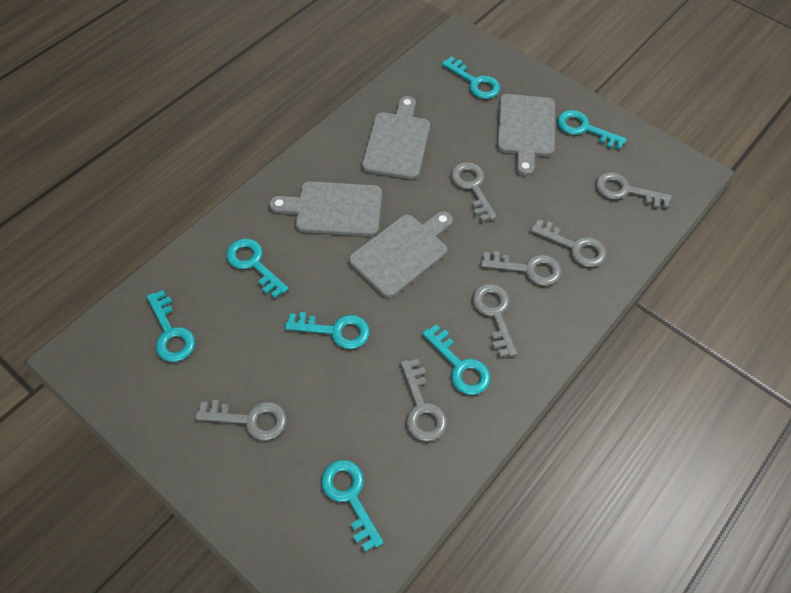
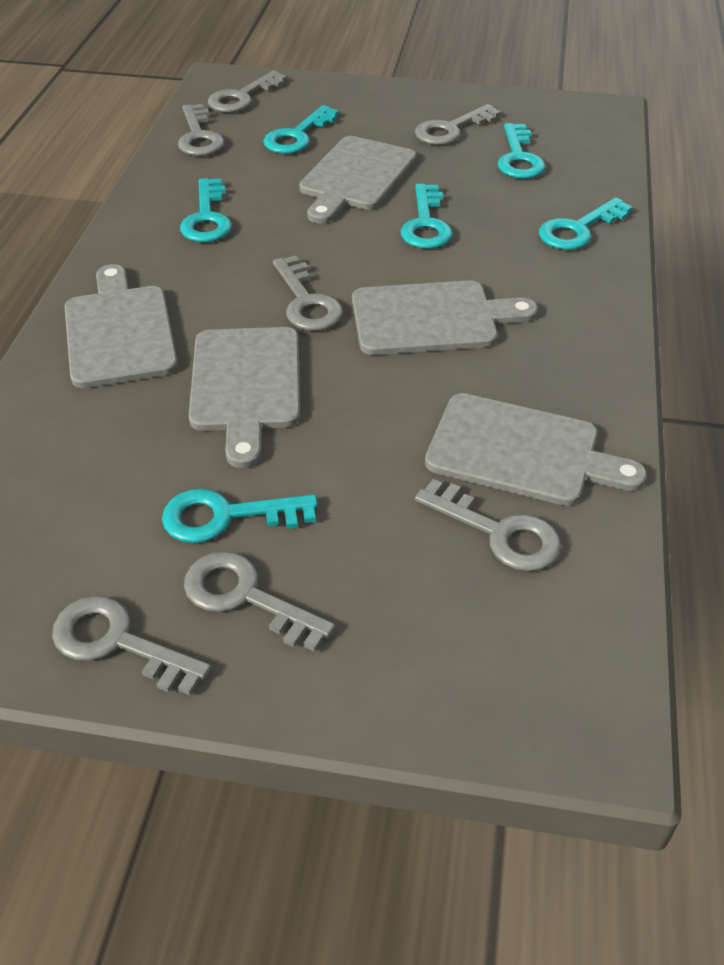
grey cutting board: [269,181,382,236] [349,211,453,298] [362,96,430,179] [497,94,555,176] = 4 -> [64,264,178,388] [189,327,300,468] [299,136,417,224] [352,280,538,355] [425,393,647,506] = 5
turquoise key: [147,290,195,362] [226,238,289,298] [285,312,370,349] [321,460,384,552] [422,324,490,395] [442,57,500,99] [557,110,627,150] = 7 -> [162,488,318,543] [180,178,232,242] [264,105,339,154] [401,184,453,249] [497,123,546,179] [539,197,633,250] = 6

